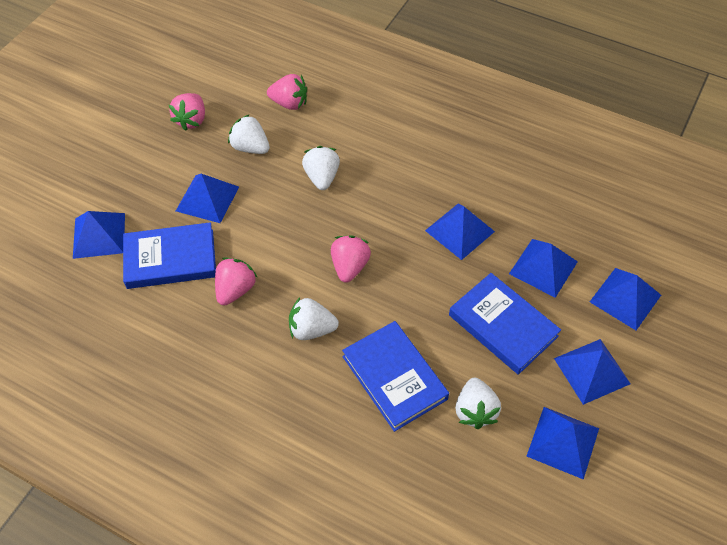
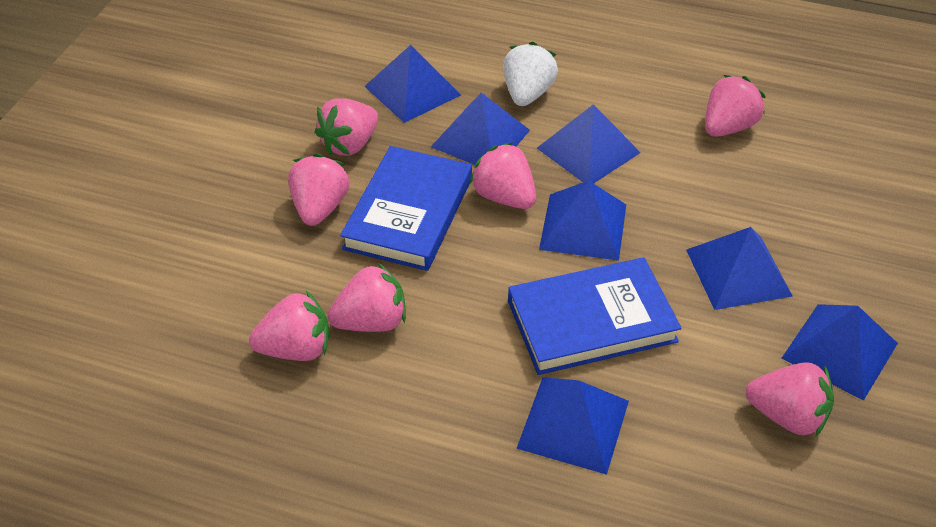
blue book: [123,222,216,289] [342,321,449,432] [449,273,561,375] = 3 -> [340,146,472,271] [508,257,682,375] = 2
pink strawberry: [169,93,205,131] [215,257,257,306] [267,74,307,110] [331,235,371,283] = 4 -> [249,291,329,361] [288,153,349,226] [315,98,378,156] [327,263,406,332] [470,142,536,209] [705,75,766,137] [746,362,834,436] = 7
white strawberry: [228,114,270,154] [289,297,339,340] [302,146,340,190] [455,378,501,429] = 4 -> [503,42,558,106] = 1

